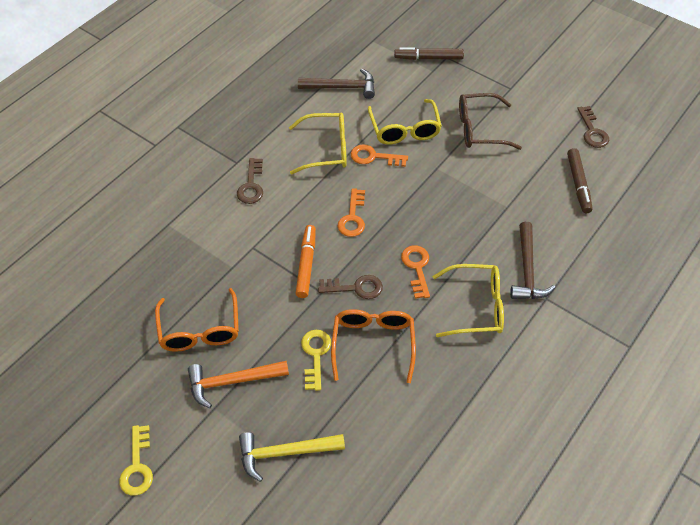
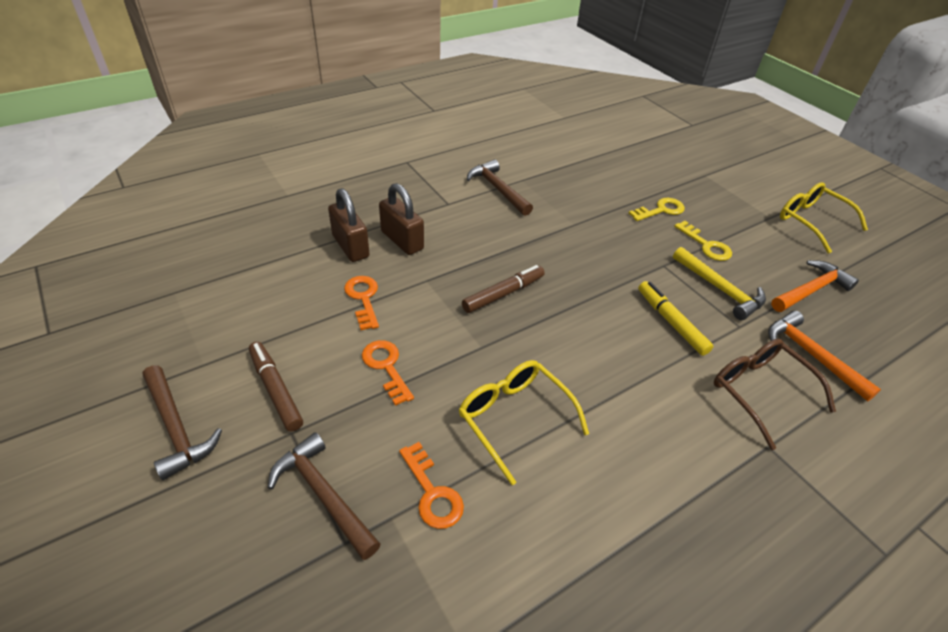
brown hammer: [298,69,375,99] [510,222,556,299] = 2 -> [143,365,222,480] [268,432,381,560] [467,159,533,216] = 3
brown key: [237,158,263,204] [318,275,383,299] [577,106,609,148] = 3 -> none = 0
brown padlock: none = 0 -> [328,188,369,262] [379,183,424,255] = 2
orange glasses: [155,288,239,352] [331,309,416,383] = 2 -> none = 0
orange hammer: [188,361,289,408] = 1 -> [768,311,881,401] [771,260,859,312] = 2
orange marker: [295,225,316,298] = 1 -> none = 0
yellow glasses: [289,113,347,174] [368,99,442,145] [433,264,504,337] = 3 -> [459,360,589,485] [780,182,868,253] = 2
yellow marker: none = 0 -> [638,281,714,356] = 1

